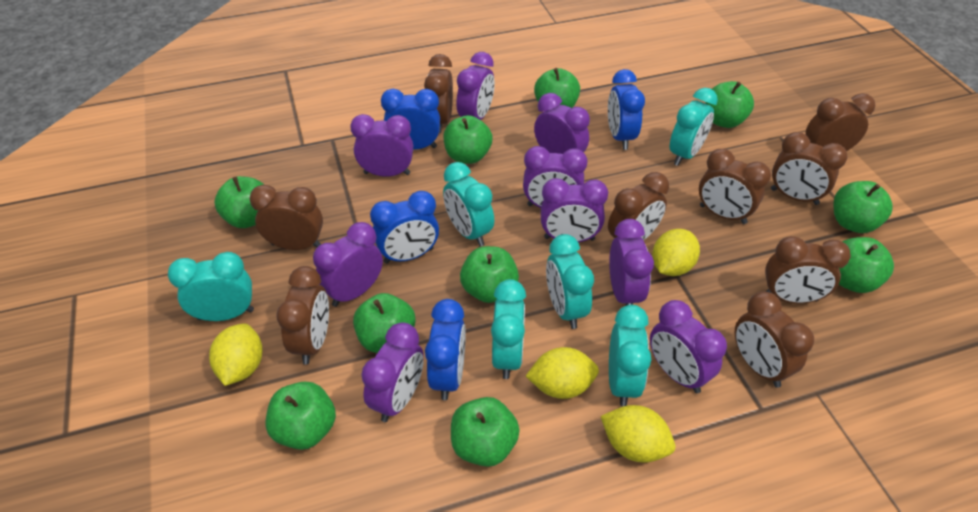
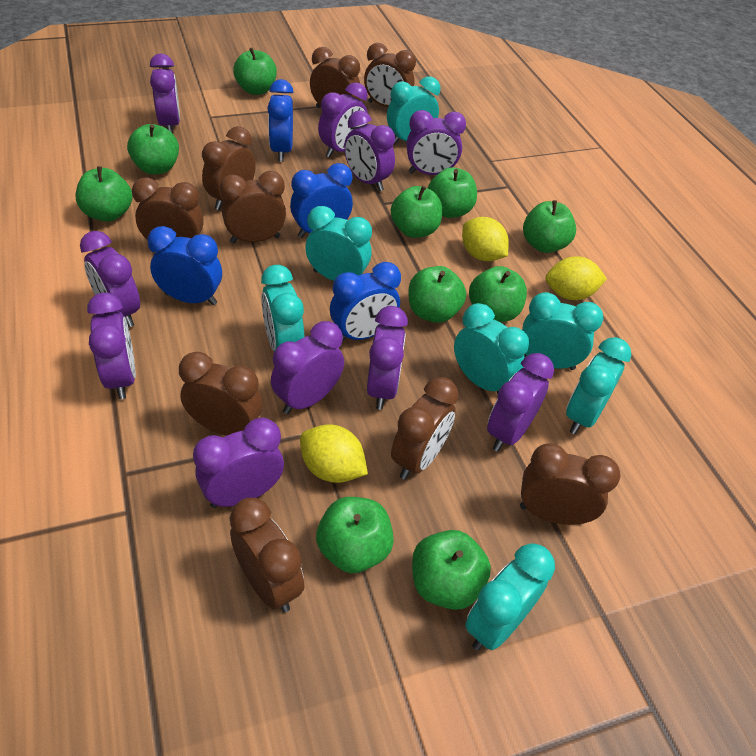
purple clock: [313,222,383,307] [350,114,413,177] [361,322,424,422] [456,52,495,120] [523,146,588,208] [534,93,590,154] [541,178,608,242] [609,219,654,306] [650,300,727,393] = 9 -> [80,231,140,327] [87,293,136,399] [150,53,180,134] [193,417,284,508] [271,321,344,414] [318,82,368,157] [344,110,395,191] [367,306,408,410] [407,110,466,175] [487,353,554,452] = 10
turquoise clock: [168,252,254,321] [443,162,494,246] [491,279,526,379] [546,234,594,329] [609,305,652,407] [670,88,718,166] = 6 -> [261,265,304,352] [305,206,372,281] [387,76,440,145] [454,303,529,394] [465,543,555,651] [522,292,604,370] [566,337,631,434] = 7
yellow lemon: [209,323,263,386] [526,347,599,399] [601,405,675,463] [652,229,700,276] = 4 -> [300,424,368,483] [462,217,509,261] [546,256,607,300] = 3

